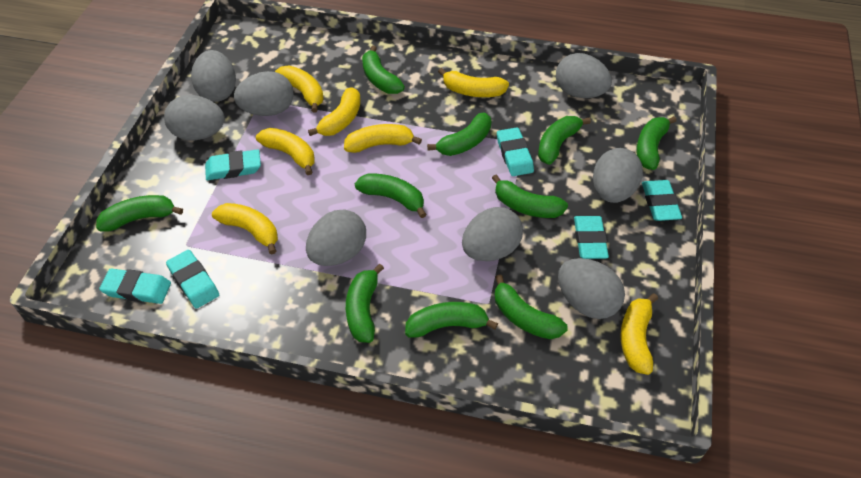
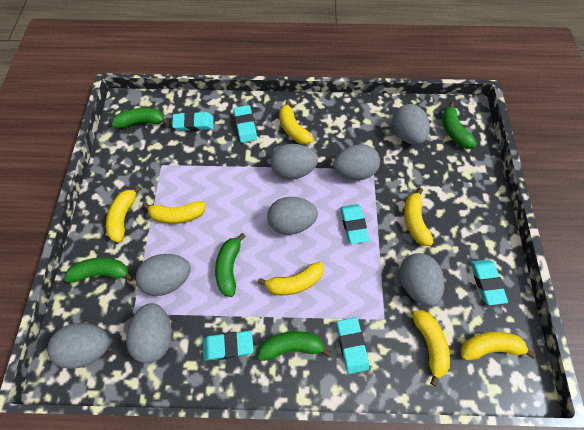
green banana: [96,195,183,231] [346,264,384,343] [355,174,427,218] [362,46,405,94] [405,302,498,338] [427,112,491,156] [492,174,568,218] [495,275,568,339] [538,116,591,165] [636,116,677,170] = 10 -> [65,257,134,282] [112,108,169,129] [215,233,246,297] [258,331,331,361] [442,102,477,149] = 5

